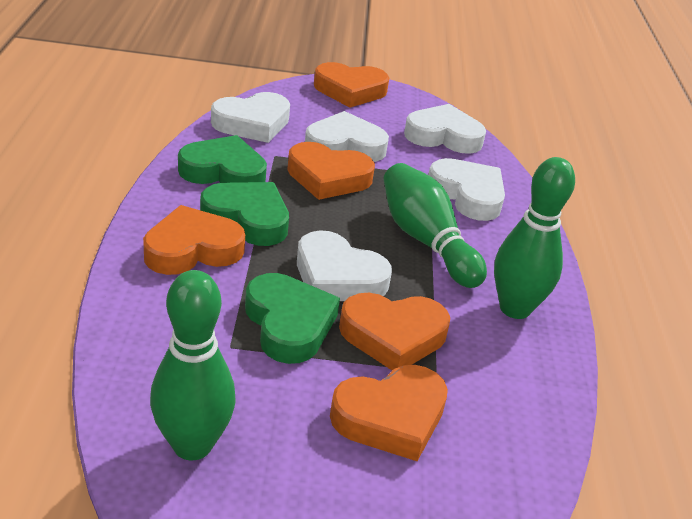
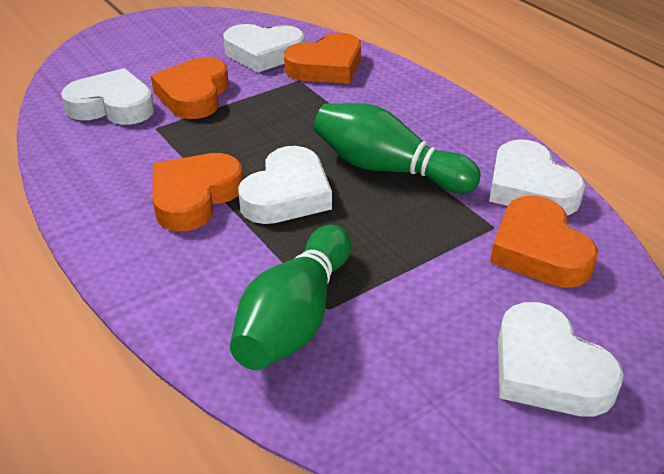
green bowling pin: [150,270,236,460] [384,163,487,288] [494,157,575,319] = 3 -> [230,225,351,370] [314,103,481,193] = 2
green heart: [178,135,267,184] [200,182,289,246] [245,273,340,364] = 3 -> none = 0
orange heart: [143,205,245,275] [287,142,375,200] [314,62,389,108] [330,365,448,461] [339,293,450,370] = 5 -> [151,57,229,119] [152,153,243,231] [284,33,361,84] [490,195,598,288] = 4

